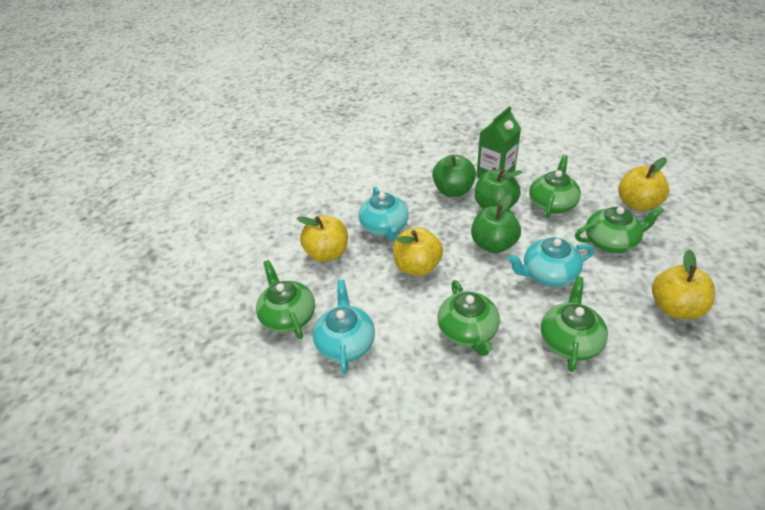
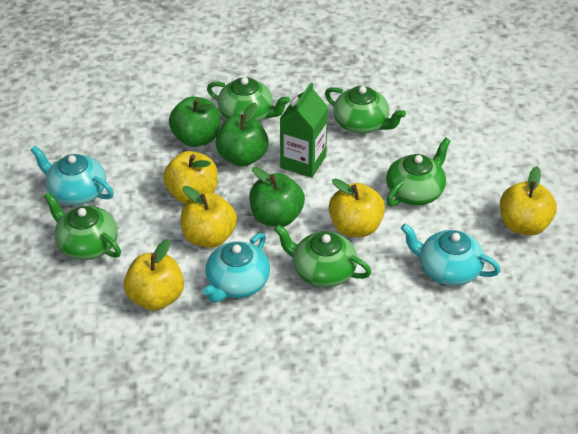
yellow apple: [297,215,348,262] [393,227,443,276] [618,157,669,211] [652,249,715,319] = 4 -> [124,239,184,311] [163,151,218,203] [181,186,237,248] [329,178,385,237] [500,166,557,236] = 5

